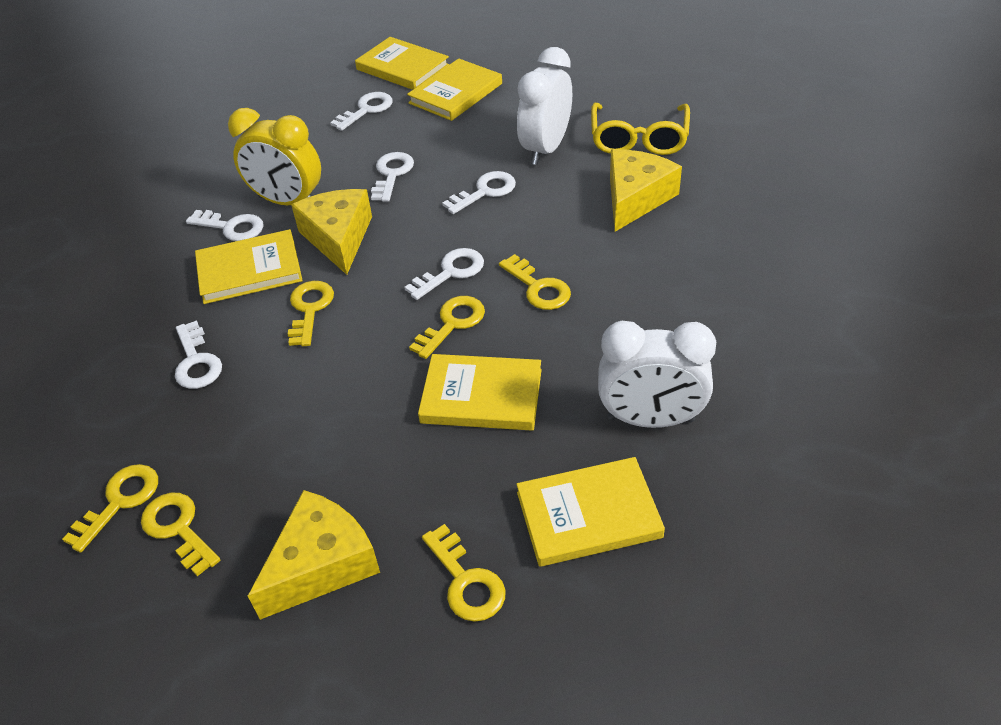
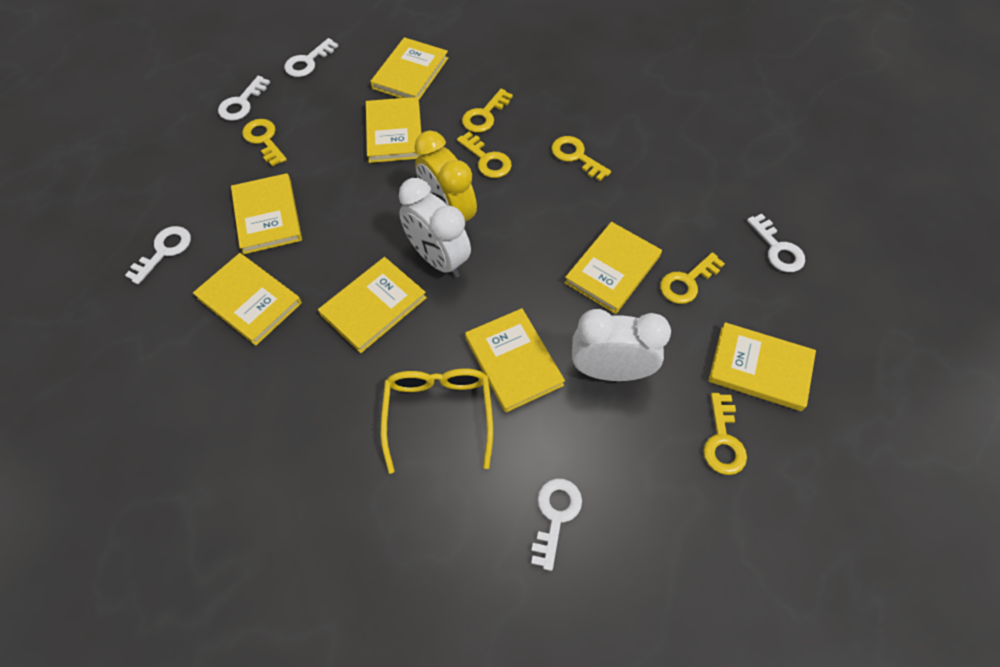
white key: [175,320,222,389] [186,210,264,241] [330,92,392,131] [371,152,414,202] [404,248,484,300] [442,171,516,214] = 6 -> [125,226,191,285] [218,76,270,121] [284,38,338,77] [531,478,582,571] [747,214,805,272] = 5
yellow book: [195,229,303,304] [355,37,449,90] [407,58,502,121] [418,354,542,431] [516,457,665,567] = 5 -> [193,253,302,346] [231,173,302,254] [318,257,427,353] [366,97,422,163] [370,37,448,99] [465,308,565,413] [565,222,662,314] [708,322,816,411] = 8
yellow cheese: [248,490,380,620] [291,189,372,275] [610,149,682,232] = 3 -> none = 0

